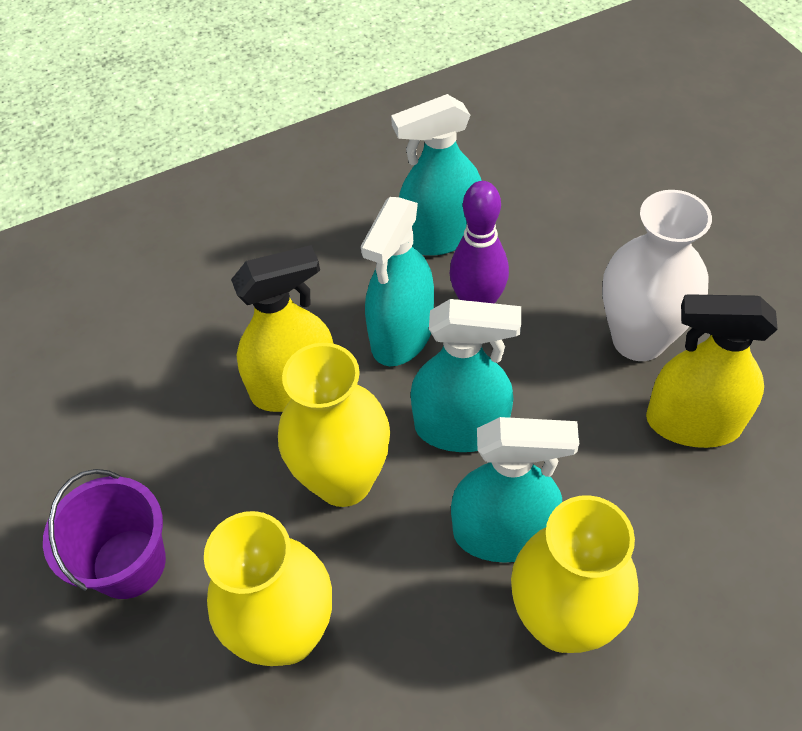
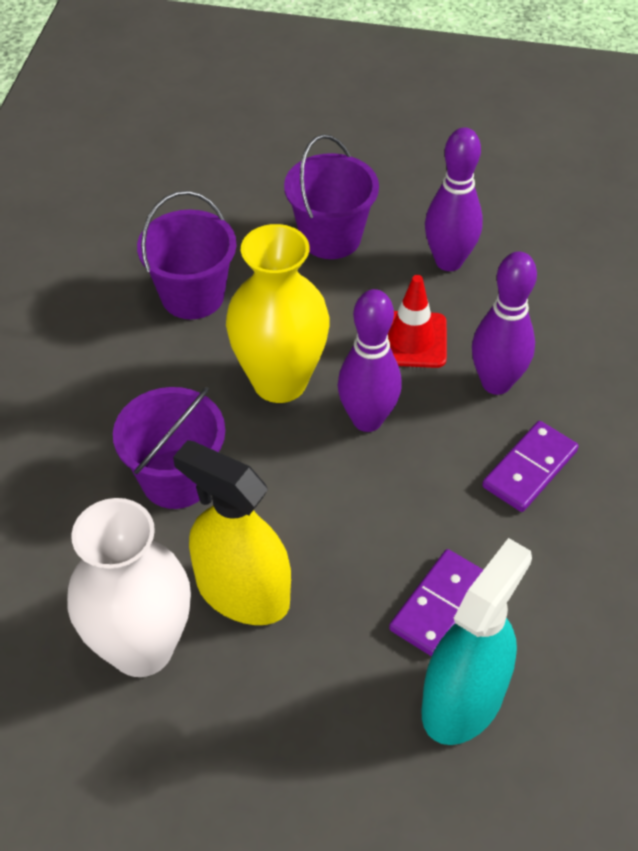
purple bowling pin: [449,181,509,304] = 1 -> [338,289,402,432] [425,127,483,271] [472,252,537,395] = 3
purple bucket: [43,469,166,599] = 1 -> [113,387,225,509] [137,191,236,319] [284,134,379,259] = 3
purple domino: none = 0 -> [389,549,483,656] [482,421,579,512] = 2
red traffic cone: none = 0 -> [388,275,447,368] = 1
turquoise spray bottle: [361,197,434,366] [391,94,482,256] [410,299,521,452] [451,417,579,563] = 4 -> [422,538,532,745] = 1
yellow spray bottle: [231,245,334,412] [646,294,778,448] = 2 -> [173,440,291,625] = 1
yellow vase: [204,511,332,666] [278,343,390,507] [511,495,639,653] = 3 -> [226,224,329,403] = 1

